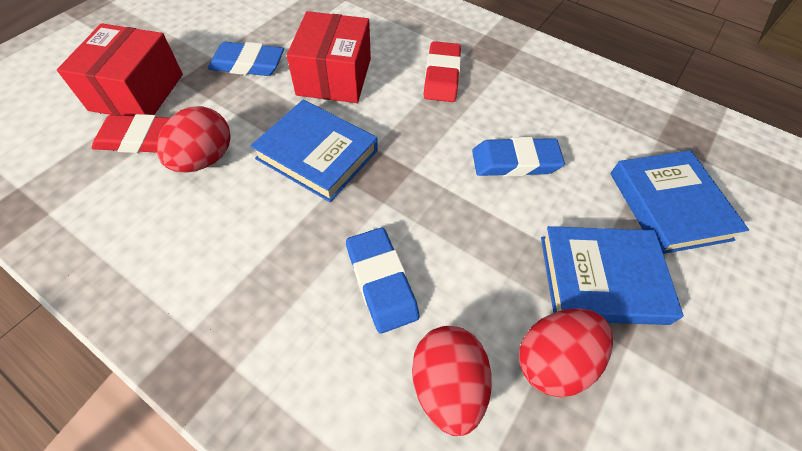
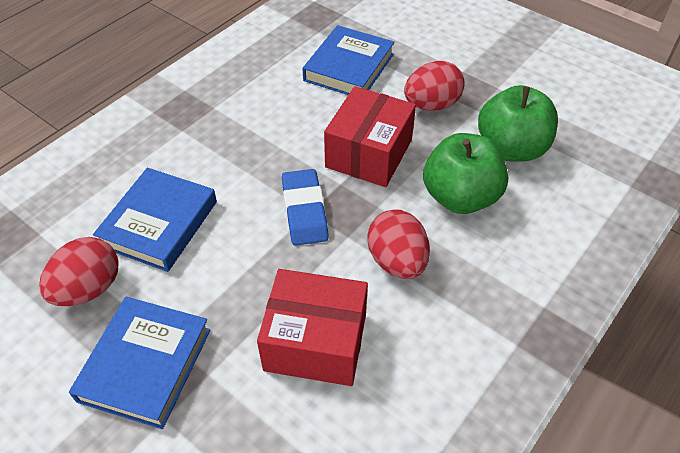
blue eraser: [208,42,284,76] [346,228,419,334] [472,137,565,177] = 3 -> [282,169,329,246] = 1
green apple: none = 0 -> [423,133,508,214] [478,85,558,162] = 2
red eraser: [92,114,170,153] [424,41,461,102] = 2 -> none = 0

